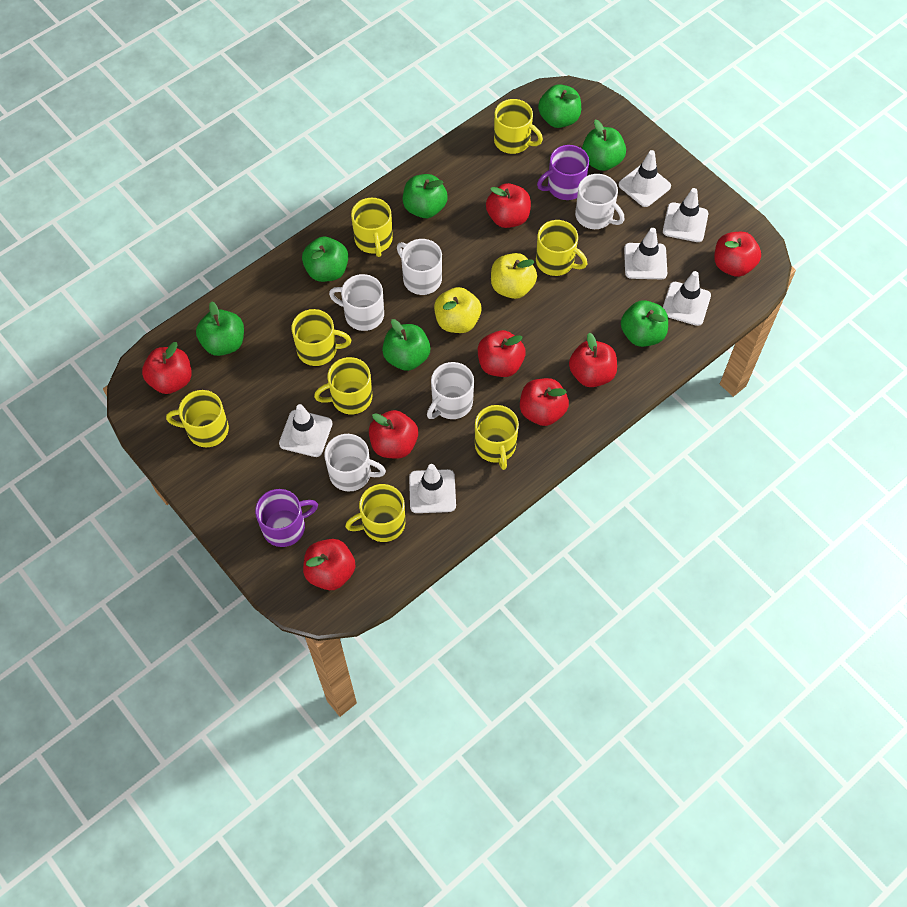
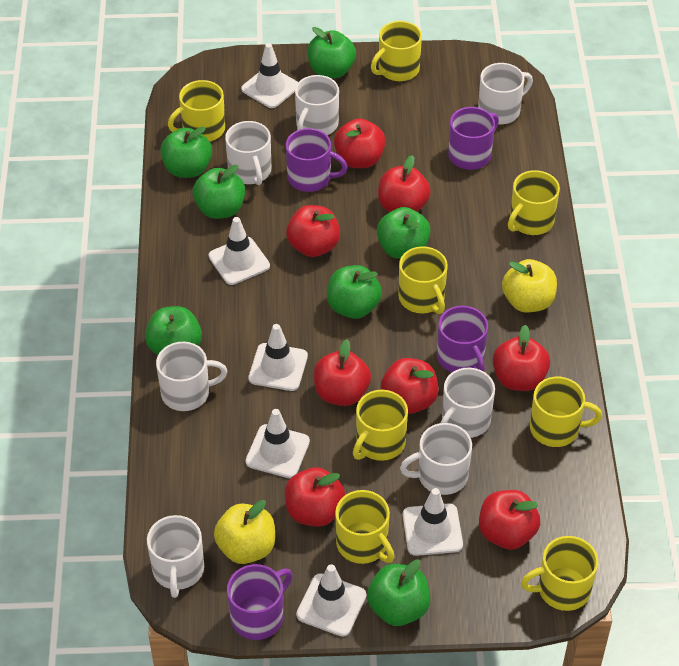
purple mug: [255,489,318,547] [537,145,589,200] = 2 -> [227,564,293,640] [286,128,348,192] [437,306,488,373] [448,107,499,170] = 4
white mug: [324,434,386,492] [329,274,384,331] [397,239,442,295] [427,362,474,419] [575,174,624,229] = 5 -> [147,515,204,598] [156,342,228,411] [225,121,271,185] [295,75,339,135] [400,423,472,495] [441,368,495,438] [478,63,533,124] = 7

